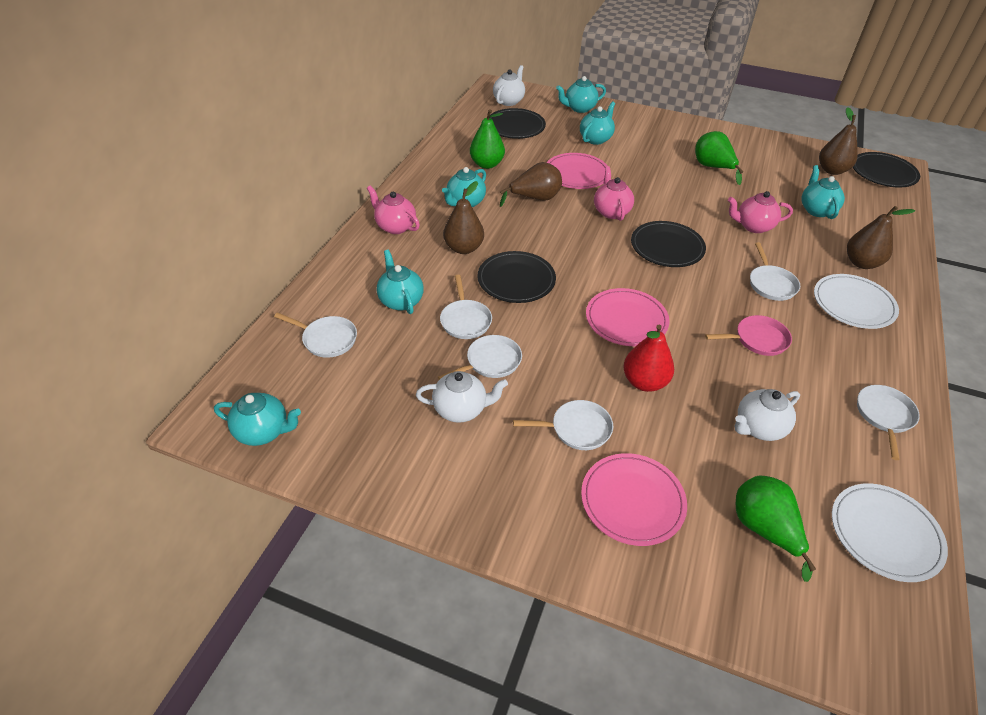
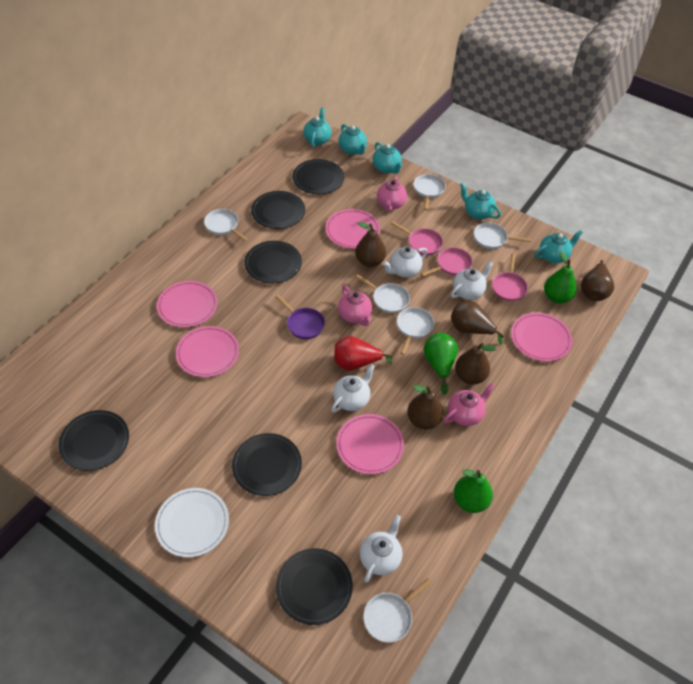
black plate: [477,251,556,303] [489,108,546,139] [631,221,706,267] [853,152,920,187] = 4 -> [58,410,129,471] [232,433,302,496] [244,241,302,283] [251,191,305,229] [276,548,353,625] [293,159,344,194] = 6
brown pear: [443,181,484,254] [500,162,562,207] [819,107,858,175] [847,206,915,269] = 4 -> [355,222,386,267] [407,385,444,429] [451,301,504,344] [455,342,496,385] [581,260,614,301] = 5
pink pan: [705,315,792,356] = 1 -> [391,221,443,255] [421,247,472,277] [492,253,528,301] = 3
pink plate: [547,153,608,189] [581,453,687,546] [586,288,670,346] = 3 -> [157,281,218,327] [176,326,239,377] [325,209,380,249] [336,414,404,474] [511,312,573,361] = 5
purple pan: none = 0 -> [275,295,325,339] = 1
turquoise teapot: [214,393,301,446] [377,250,424,314] [442,167,486,207] [556,76,606,113] [580,101,615,145] [801,165,845,219] = 6 -> [303,107,331,147] [338,124,367,155] [373,142,403,174] [460,183,501,220] [535,230,583,263] = 5
white plate: [814,274,899,329] [832,483,948,582] = 2 -> [155,488,229,557] = 1
white teapot: [416,371,508,423] [493,65,525,106] [735,389,800,441] = 3 -> [331,364,375,413] [360,515,403,583] [383,247,428,277] [451,261,494,300] = 4

